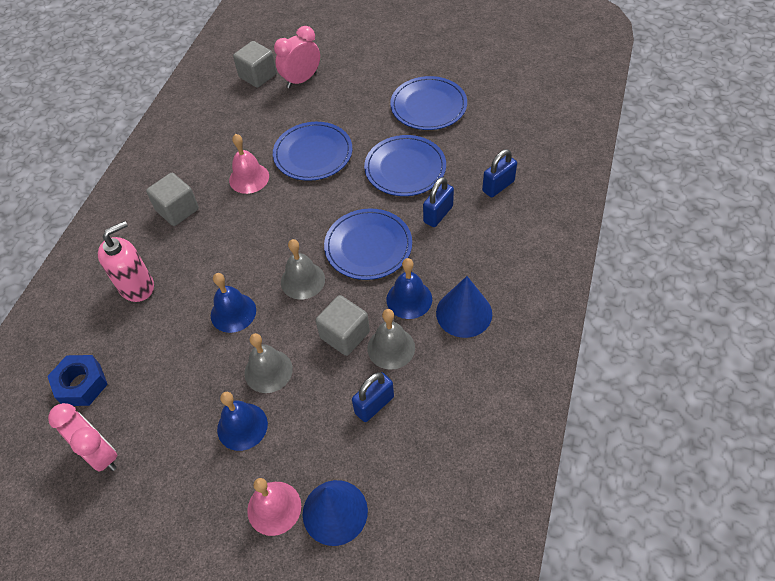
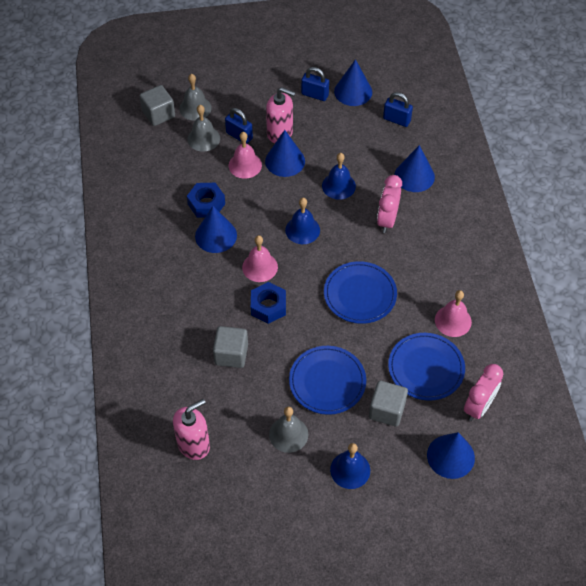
blue cone: [303,480,368,546] [436,276,492,338] = 2 -> [195,206,237,253] [265,130,305,177] [334,59,372,106] [394,145,435,192] [427,432,475,479] = 5
blue nut: [47,355,108,406] = 1 -> [187,183,225,218] [251,282,286,324] = 2
blue plate: [273,122,352,181] [324,208,412,280] [364,135,446,196] [390,76,467,130] = 4 -> [289,346,366,415] [324,261,397,324] [388,333,465,401] = 3
pink bell: [229,134,269,194] [247,478,301,536] = 2 -> [229,132,262,179] [242,235,278,282] [435,290,472,337] = 3
pink soap dispenser: [98,221,154,302] = 1 -> [173,399,210,460] [266,87,296,143] = 2

